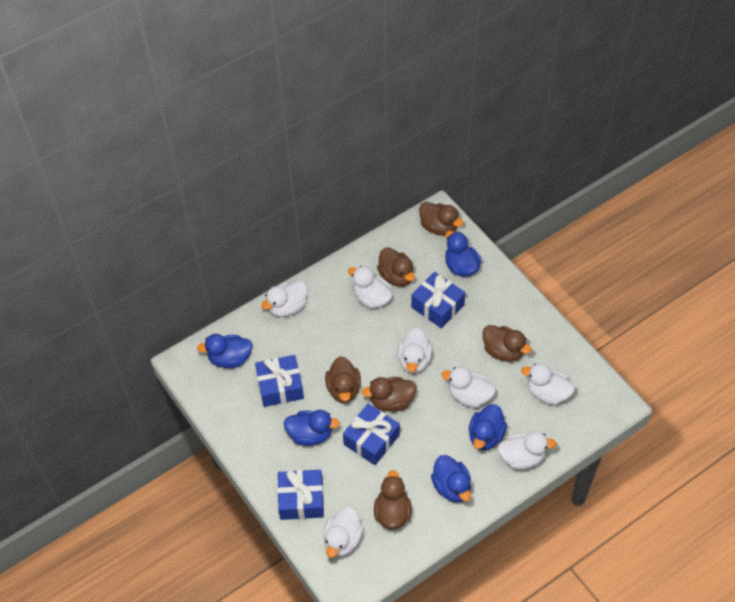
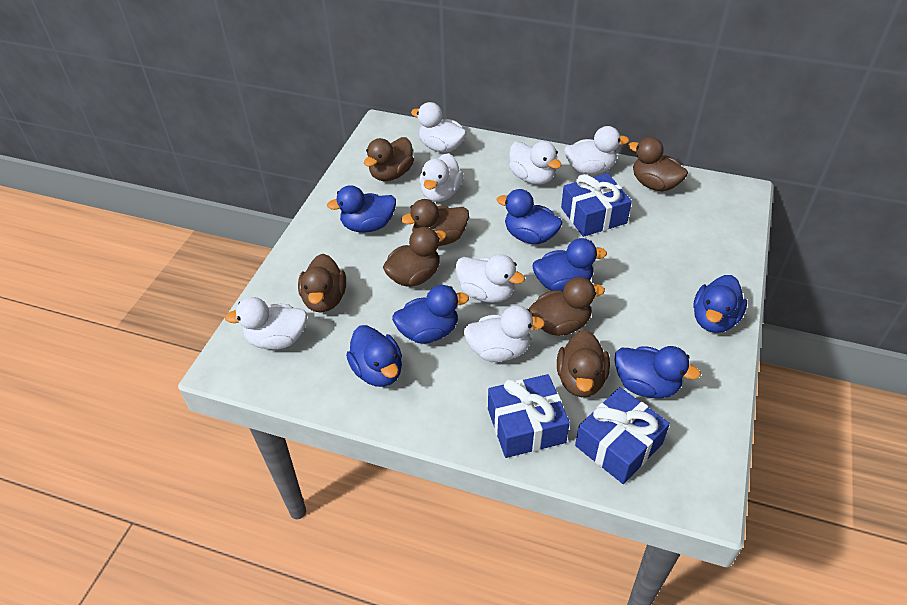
blue duck: [197,334,253,368] [283,410,340,446] [431,455,471,502] [445,231,482,277] [469,404,507,450] = 5 -> [327,185,396,233] [346,325,402,387] [392,285,469,344] [496,189,562,244] [533,238,607,291] [615,346,701,398] [693,275,747,333] = 7
blue gift: [255,355,304,407] [277,470,324,520] [343,404,400,465] [411,272,465,328] = 4 -> [488,374,570,458] [561,173,632,237] [575,387,670,484] = 3
brown duck: [325,356,361,403] [362,377,417,411] [374,470,412,529] [377,247,415,287] [419,202,463,236] [482,325,532,362] = 6 -> [298,254,346,312] [364,137,414,181] [383,227,446,287] [401,199,469,246] [529,277,605,336] [557,330,610,397] [628,137,688,191] = 7

